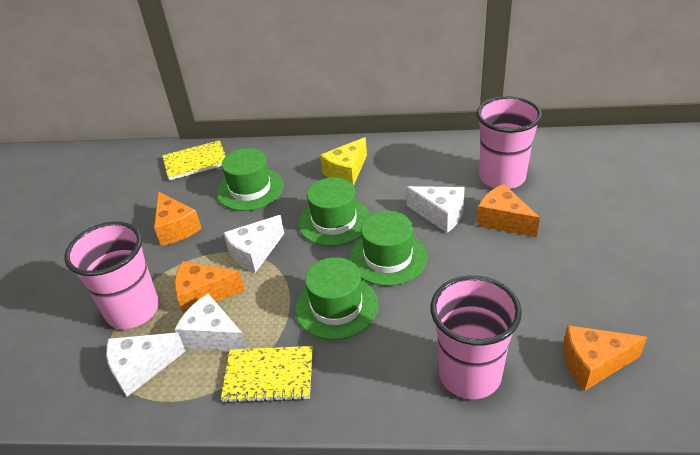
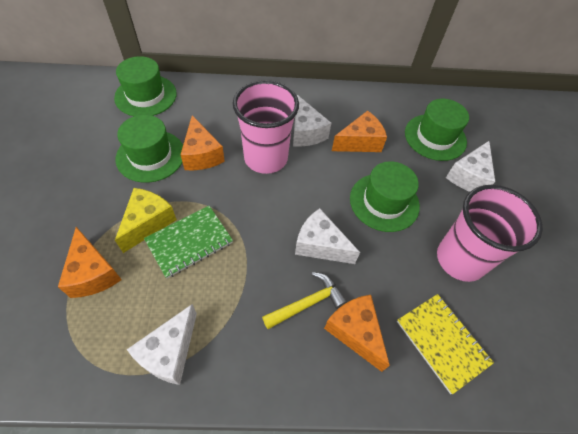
green notebook: none = 0 -> [144,206,233,278] = 1
pink cup: [65,222,159,329] [430,275,522,399] [477,96,542,189] = 3 -> [233,80,299,174] [437,185,543,282] = 2
yellow hammer: none = 0 -> [262,272,347,329] = 1
yellow notebook: [162,140,226,180] [221,346,313,403] = 2 -> [397,294,494,394] = 1

